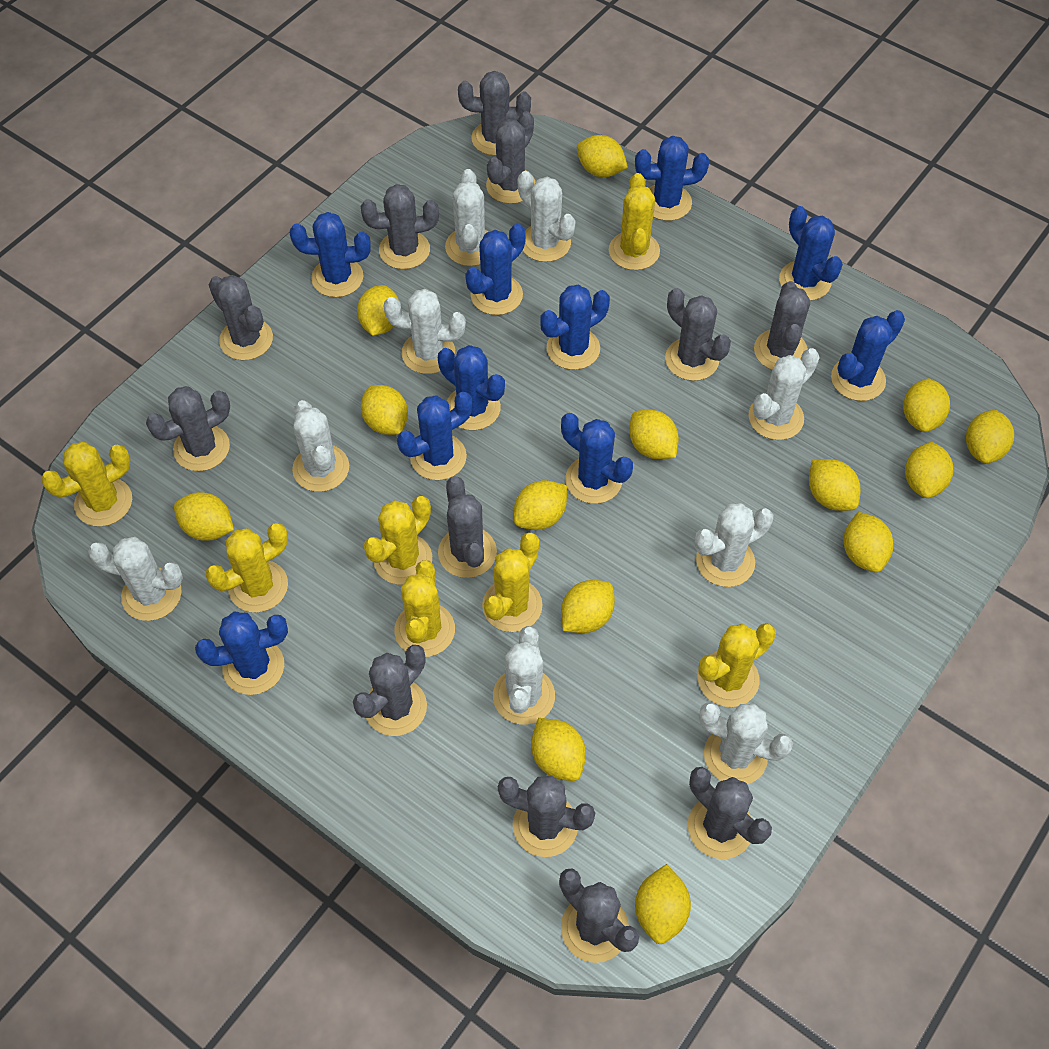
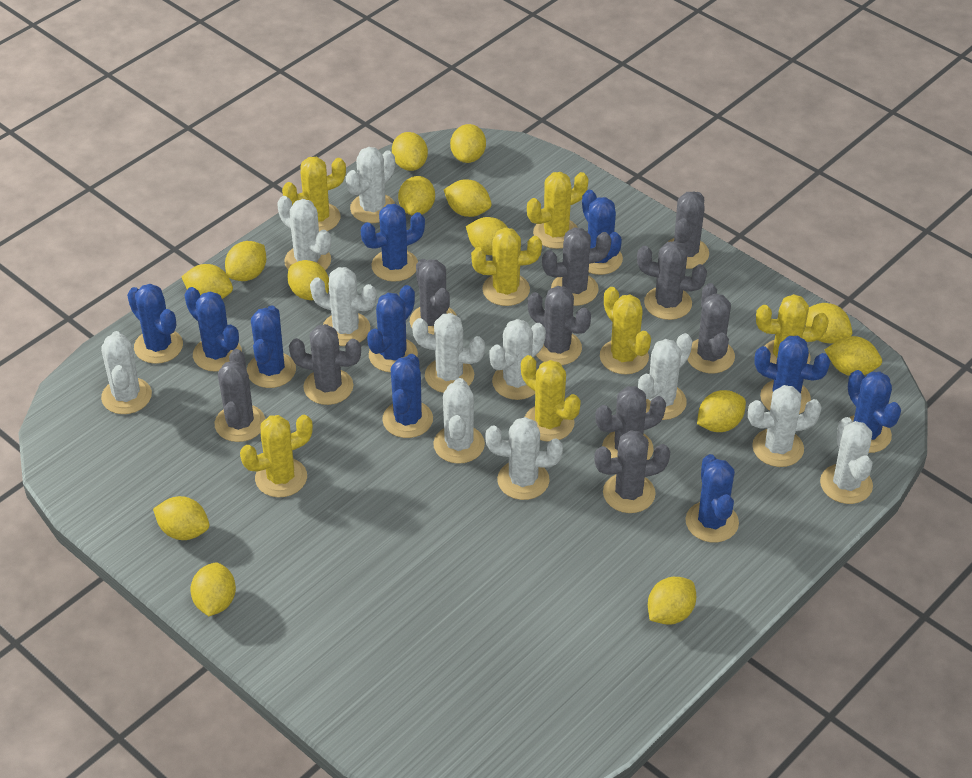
grey cactus: [146,386,230,471] [209,275,273,360] [353,645,427,736] [360,184,439,269] [438,476,497,578] [458,71,531,156] [486,111,535,204] [498,775,595,857] [559,868,639,963] [665,288,731,381] [688,767,772,859] [754,281,810,370] = 12 -> [215,349,265,442] [289,324,361,405] [410,259,457,335] [528,286,591,365] [542,227,611,306] [594,430,670,513] [595,386,666,460] [637,241,707,320] [666,192,709,269] [687,283,735,373] = 10
white cactus: [88,537,183,621] [292,400,349,492] [384,289,466,374] [445,169,488,266] [493,626,555,724] [518,171,575,262] [694,503,773,587] [699,702,793,784] [748,348,820,440] = 9 -> [101,331,152,414] [277,196,331,270] [310,267,377,346] [346,147,395,223] [412,313,485,393] [433,378,485,464] [485,417,563,500] [489,319,546,400] [638,333,692,420] [748,385,822,467] [820,417,873,504] = 11

